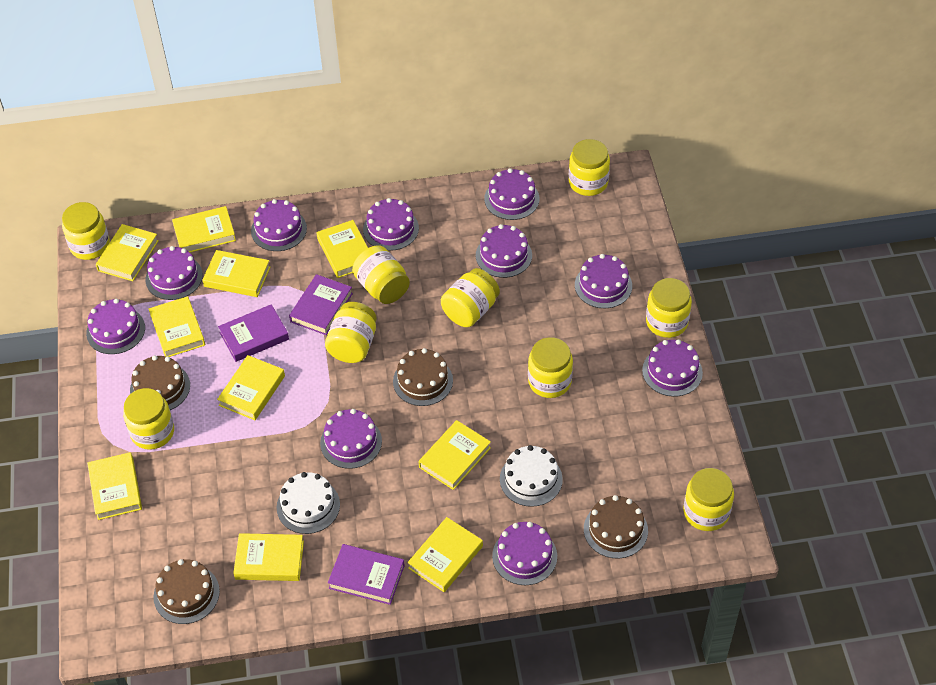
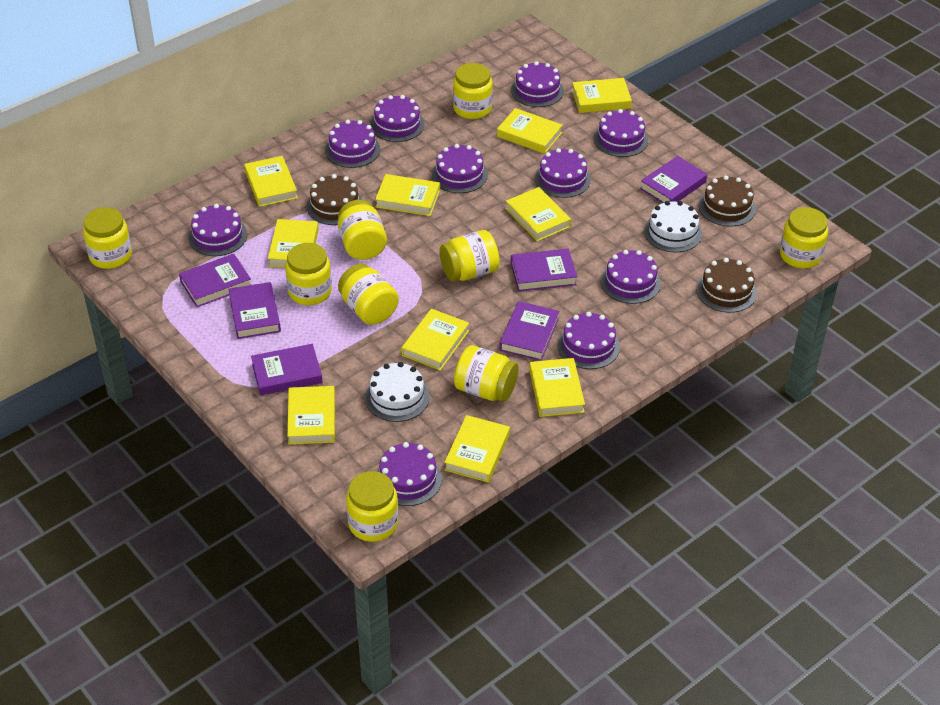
brown cake: [130,355,190,410] [153,559,220,624] [393,348,453,406] [584,495,648,558] = 4 -> [306,174,362,225] [696,258,757,313] [699,175,756,226] = 3
purple book: [218,304,289,362] [289,274,353,335] [328,544,405,605] = 3 -> [179,254,251,307] [228,282,281,339] [251,344,323,395] [500,301,559,361] [511,249,577,292] [640,156,707,203] = 6

